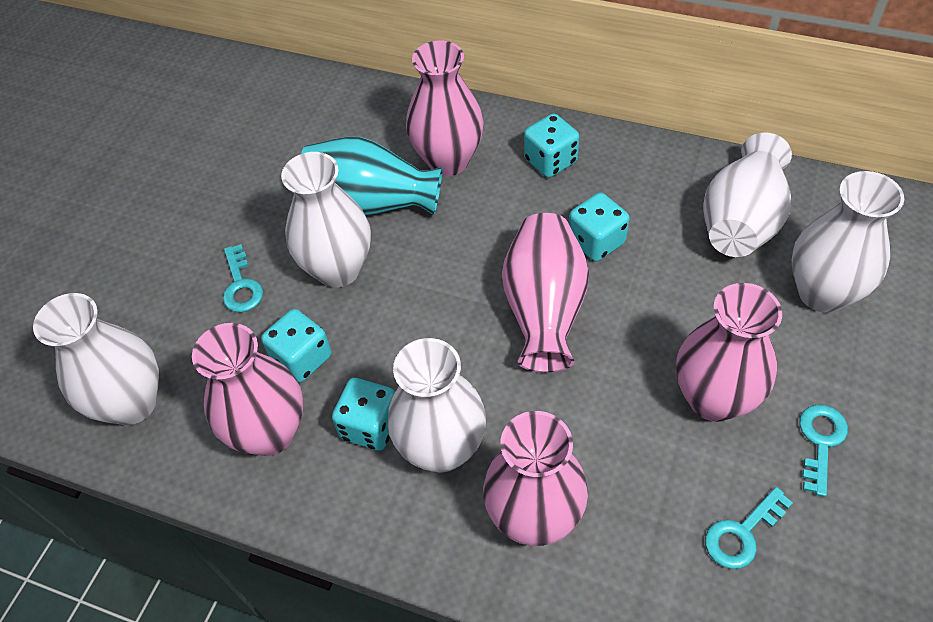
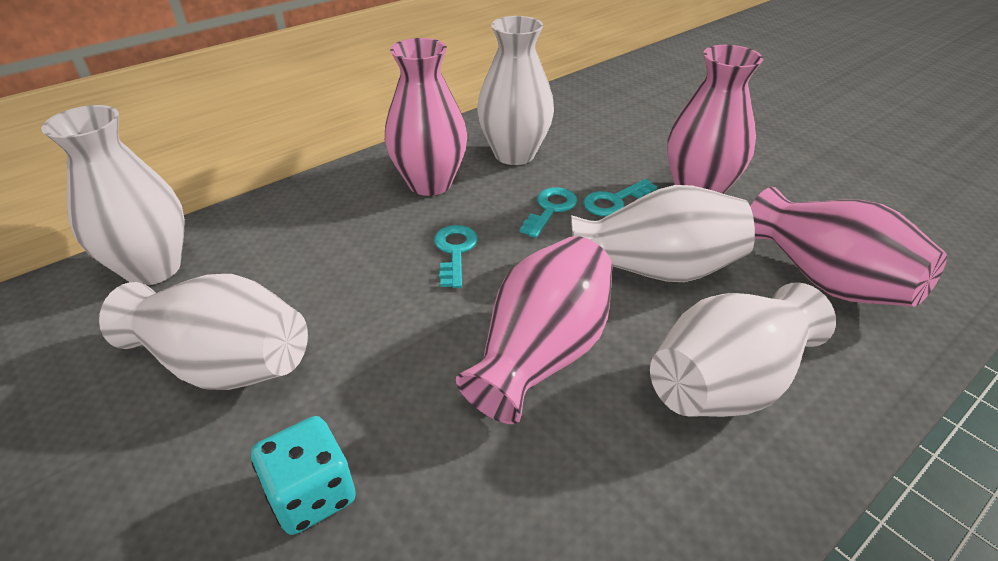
pink vase: [192,323,303,456] [406,40,484,176] [483,411,588,546] [502,213,589,372] [676,283,782,422] = 5 -> [385,38,467,196] [456,236,613,424] [667,45,763,194] [751,187,947,307] = 4
turquoise dice: [261,309,332,382] [332,378,395,451] [524,114,579,178] [569,193,630,261] = 4 -> [251,416,356,535] = 1
turquoise vase: [301,137,443,215] = 1 -> none = 0

